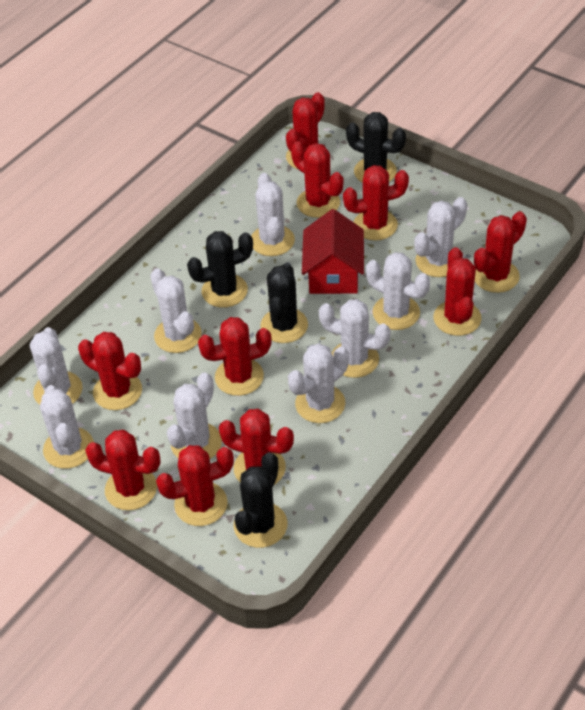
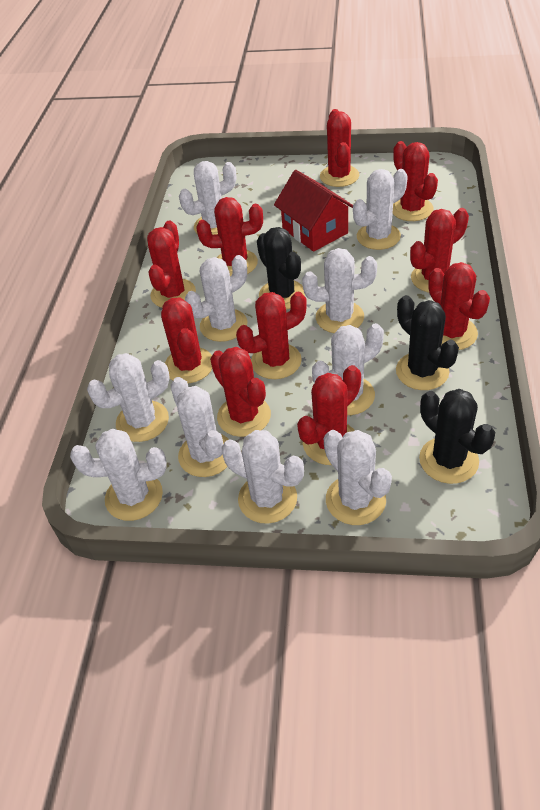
black cactus: [187,231,253,308] [234,452,288,548] [261,263,308,343] [346,112,406,183] = 4 -> [257,227,305,310] [396,295,459,390] [419,389,495,484] = 3
white cactus: [30,327,83,405] [40,385,94,469] [150,268,202,353] [167,372,222,459] [251,173,295,256] [288,343,349,423] [319,299,391,378] [366,252,430,330] [414,197,467,277] = 9 -> [70,429,167,521] [87,353,170,442] [170,377,229,477] [179,161,236,235] [185,255,247,342] [221,430,304,524] [302,248,377,333] [312,323,384,415] [324,430,392,525] [353,169,408,250] = 10

